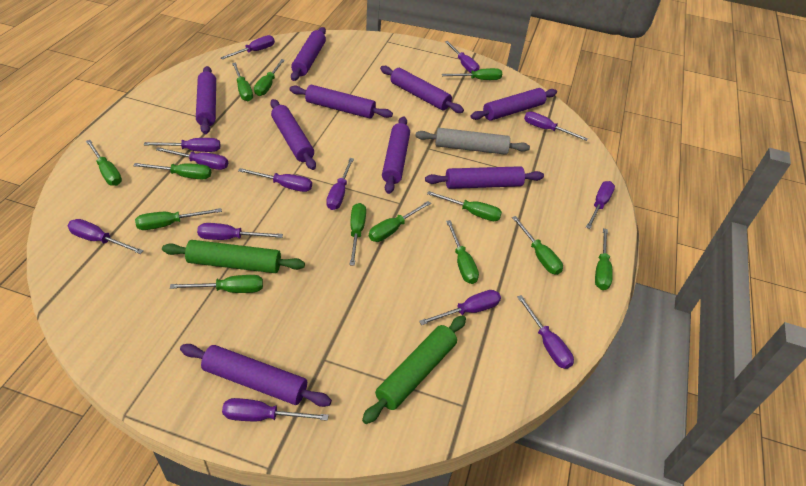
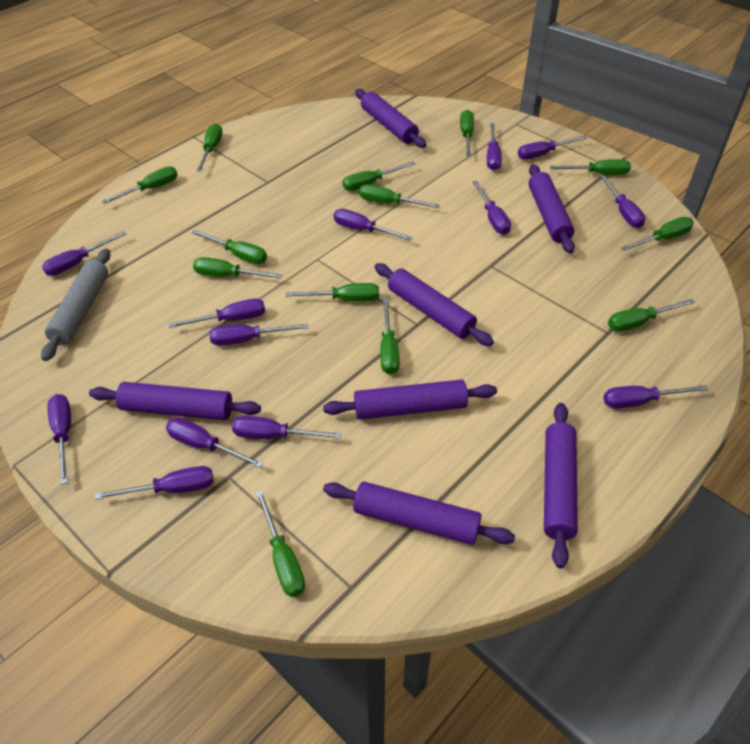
green rolling pin: [162,240,305,273] [362,315,466,424] = 2 -> none = 0
purple rolling pin: [180,344,332,407] [196,66,216,134] [270,99,316,170] [289,85,393,119] [291,27,326,81] [380,66,464,113] [382,116,410,194] [425,166,544,189] [471,88,557,121] = 9 -> [89,382,261,420] [323,380,497,420] [323,482,515,545] [355,89,426,148] [374,263,494,346] [529,164,575,254] [544,403,578,568] = 7

